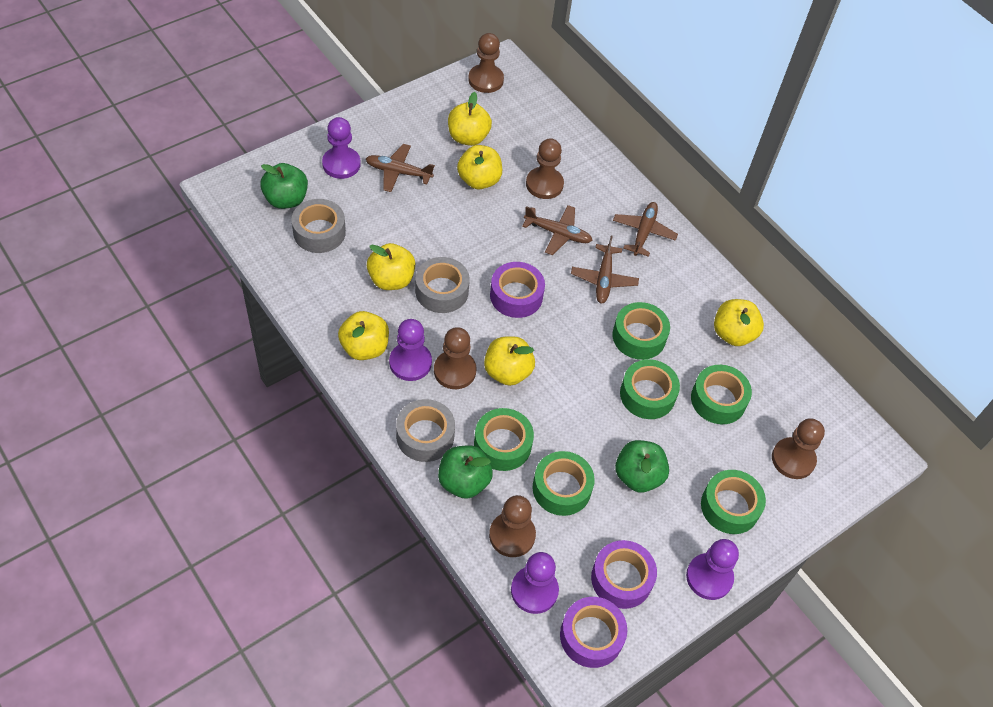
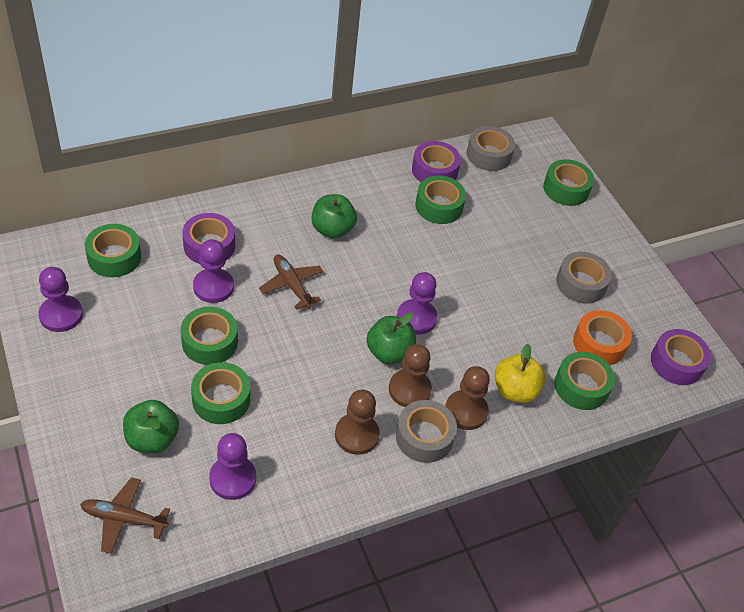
brown pawn: [434,327,476,389] [468,33,504,93] [489,495,536,557] [526,138,564,199] [772,418,825,479] = 5 -> [335,390,380,455] [389,344,432,407] [445,366,490,430] = 3
brown plane: [366,144,435,192] [522,205,593,255] [571,235,639,303] [613,202,678,257] = 4 -> [80,477,170,553] [259,254,323,310] = 2
orange tape: none = 0 -> [573,310,632,365] = 1
yellow apple: [338,311,389,360] [367,243,415,290] [448,92,492,146] [457,145,502,189] [484,336,535,386] [714,299,764,346] = 6 -> [495,344,546,403] = 1

